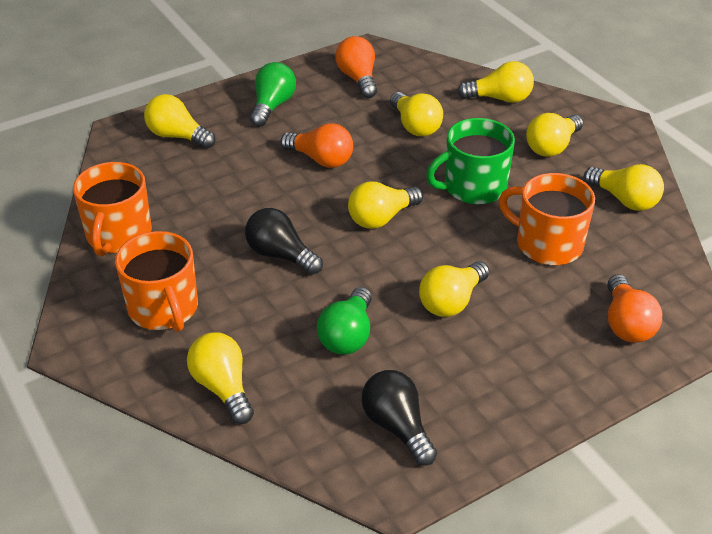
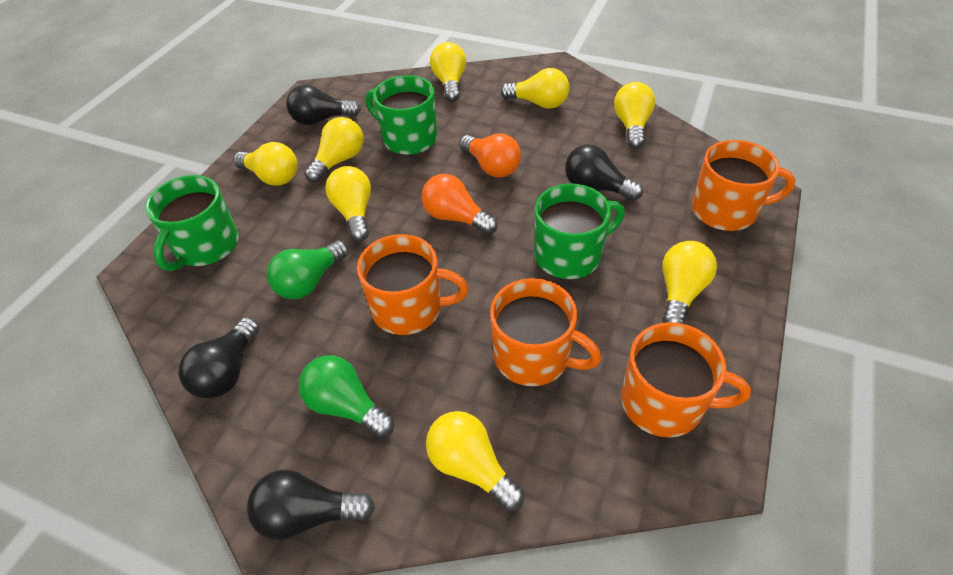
black light bulb: [245,208,323,275] [361,370,437,466] = 2 -> [178,317,259,399] [247,470,375,540] [286,85,361,125] [565,144,643,201] = 4
green mug: [426,118,515,205] = 1 -> [145,175,239,271] [366,75,437,155] [534,184,625,279] = 3
orange light bulb: [280,123,353,168] [335,36,377,98] [607,274,662,343] = 3 -> [421,174,498,235] [459,133,521,178] = 2
orange mug: [73,162,152,256] [115,231,198,332] [499,173,595,265] = 3 -> [357,234,469,335] [490,278,601,386] [621,322,751,438] [692,140,796,231] = 4

